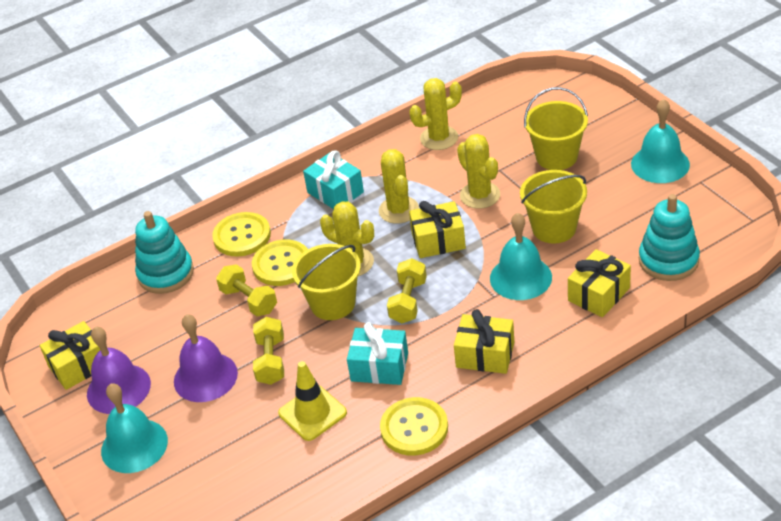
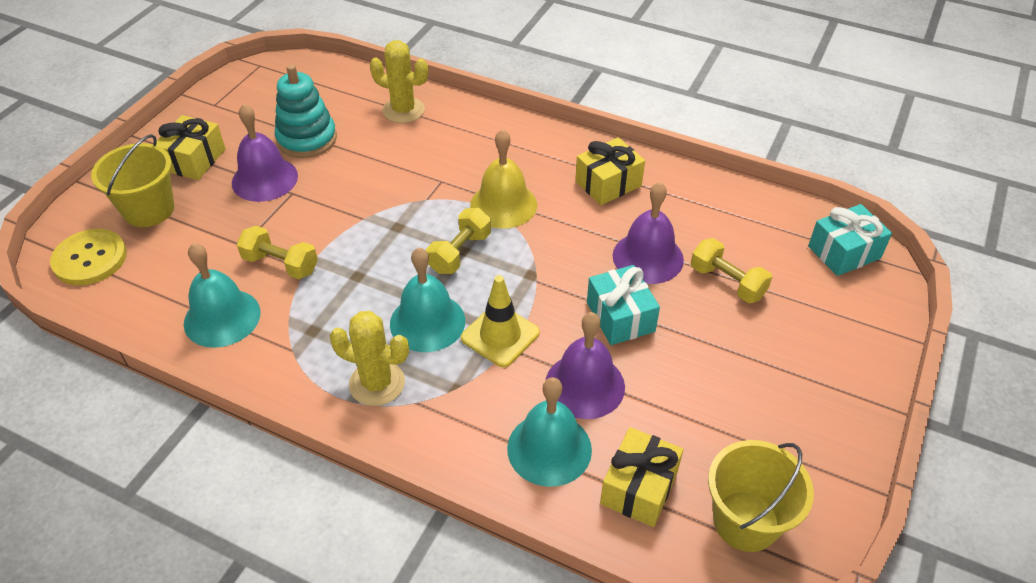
purple bell: [87,326,151,414] [174,314,238,402] = 2 -> [232,104,298,202] [546,312,625,419] [613,182,684,284] = 3
turquoise stacking toy: [135,211,194,294] [639,194,700,281] = 2 -> [275,64,337,158] = 1
yellow bell: none = 0 -> [470,129,537,229] = 1
yellow bucket: [292,244,361,320] [520,170,587,243] [524,87,588,170] = 3 -> [91,134,174,227] [708,440,814,552] = 2
yellow button: [212,212,271,257] [252,240,308,286] [380,397,448,456] = 3 -> [50,229,127,285] = 1
yellow cactus: [320,201,374,276] [379,149,419,224] [409,78,462,150] [457,134,500,209] = 4 -> [329,311,409,406] [370,40,428,123] = 2
yellow gift: [40,321,100,390] [409,201,466,258] [454,309,514,374] [568,249,631,317] = 4 -> [156,115,226,180] [575,137,645,205] [600,427,684,527] = 3

